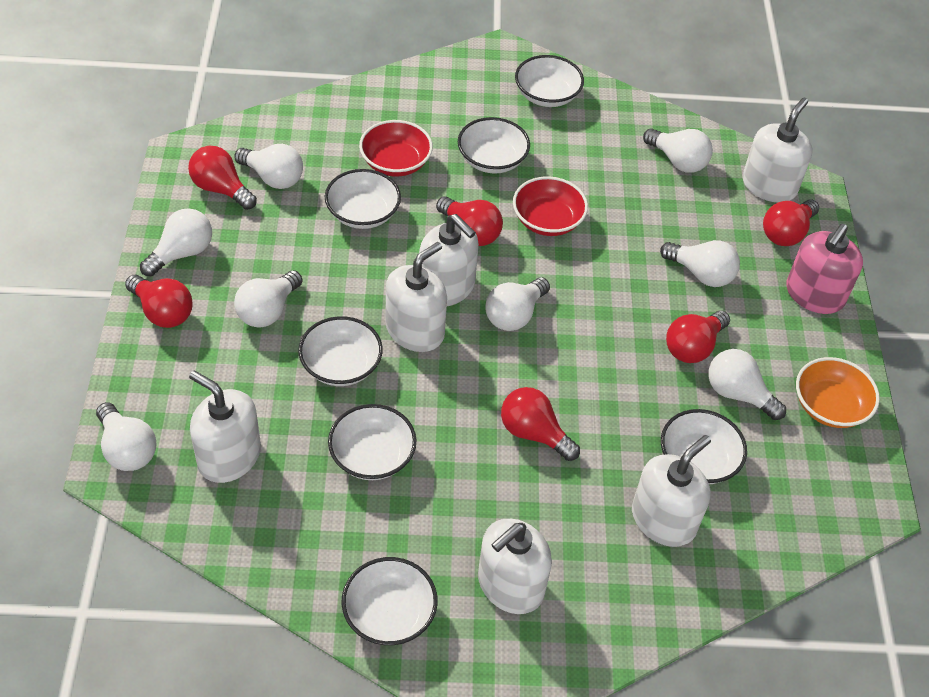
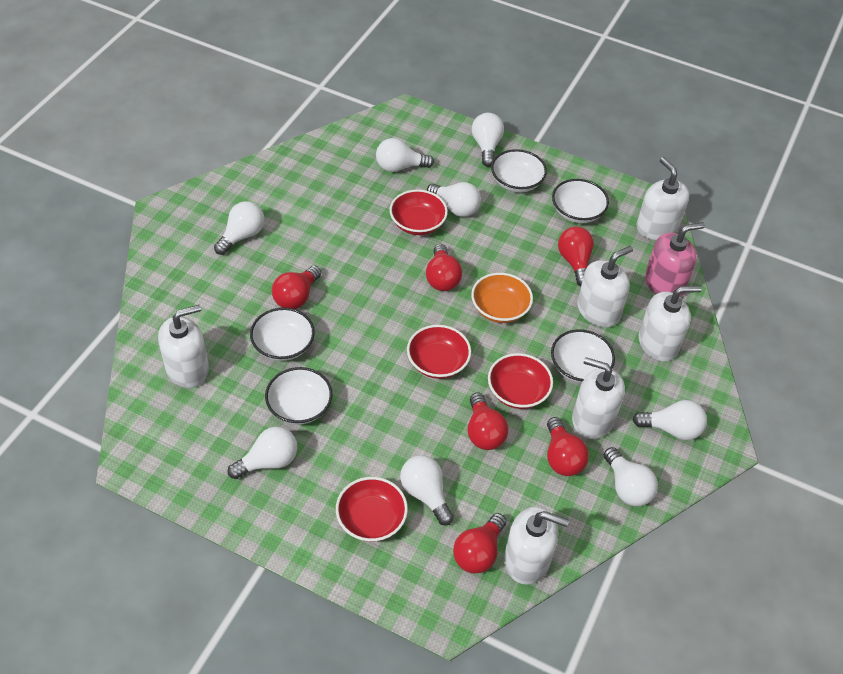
red bowl: [359,120,433,176] [513,176,588,236] = 2 -> [336,477,408,542] [389,190,448,235] [407,325,471,379] [488,353,553,409] = 4
white bowl: [298,316,383,386] [325,169,401,229] [328,404,416,480] [341,557,438,645] [458,117,530,174] [515,55,584,107] [661,409,747,484] = 7 -> [250,308,315,361] [265,367,332,425] [491,149,547,192] [551,329,615,383] [552,179,609,223] = 5

